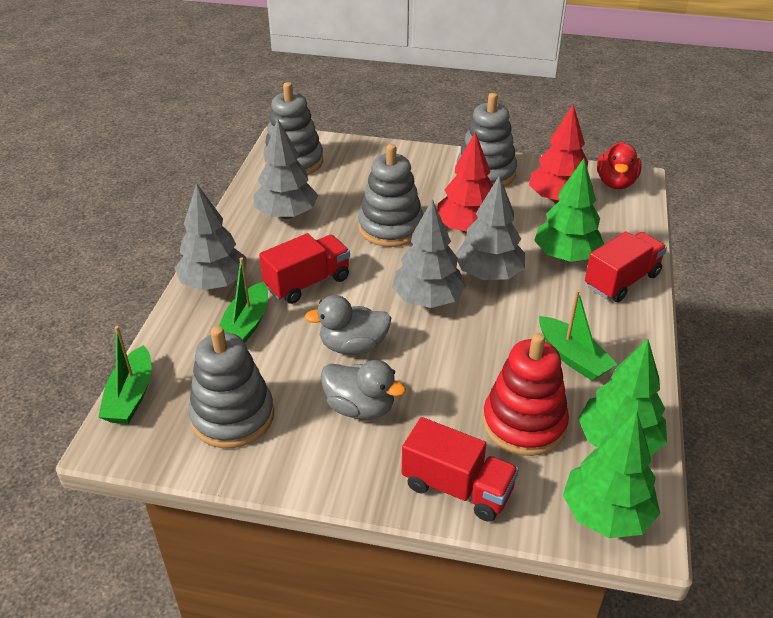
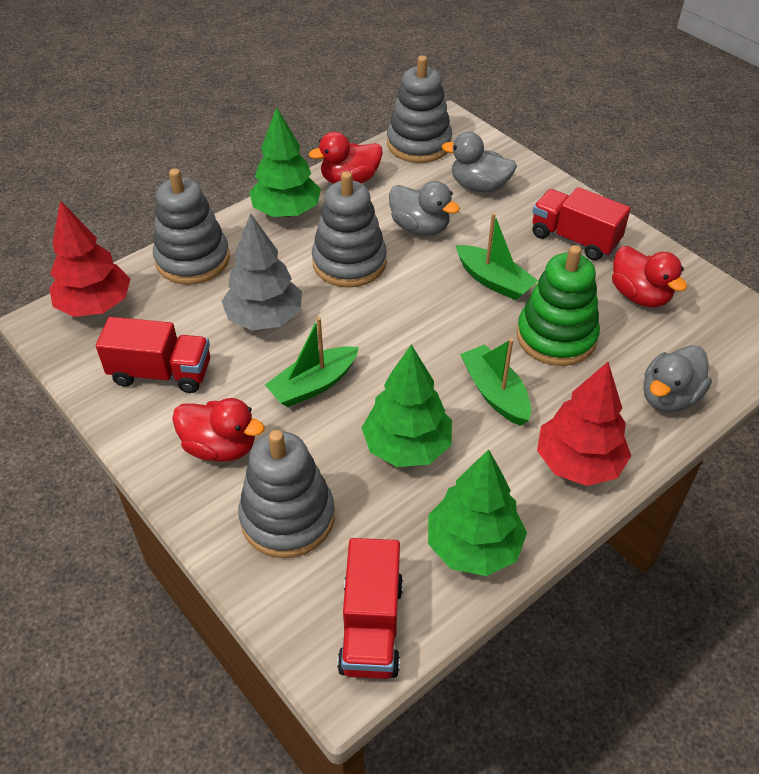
green stacking toy: none = 0 -> [517,245,600,366] = 1
grey duck: [305,295,391,355] [321,360,406,420] = 2 -> [389,181,460,236] [442,132,517,192] [643,345,712,412] = 3
grey tree: [174,183,247,290] [253,119,318,219] [392,199,466,308] [455,175,525,280] = 4 -> [221,213,302,330] = 1
red duck: [597,142,642,189] = 1 -> [172,398,265,462] [309,132,383,184] [612,246,687,307] = 3
red stacking toy: [483,333,569,456] = 1 -> none = 0

